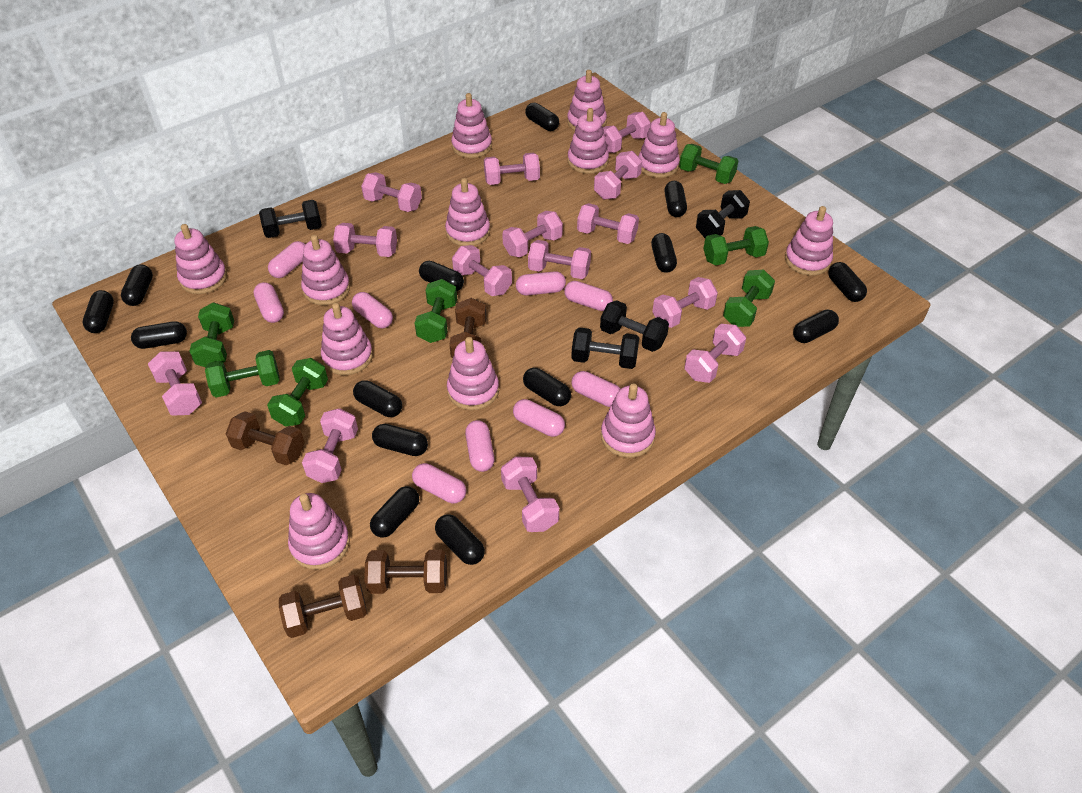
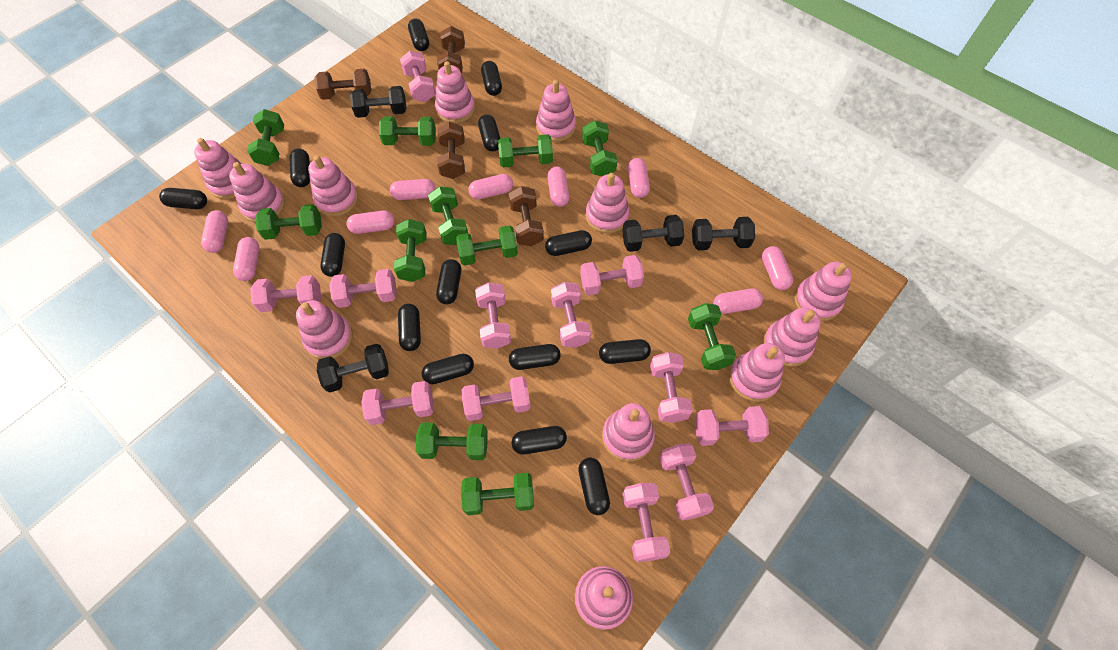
green dumbbell: [189,303,234,367] [205,350,279,397] [267,358,328,426] [415,279,457,343] [679,144,738,184] [703,226,769,265] [723,270,775,327] = 7 -> [247,109,284,166] [255,204,322,240] [379,116,436,146] [394,219,427,282] [416,422,488,460] [428,186,468,245] [456,225,518,265] [461,473,534,515] [498,134,553,167] [582,120,617,176] [688,303,736,370] = 11
pink dumbbell: [148,351,202,415] [302,408,358,483] [333,223,397,257] [361,172,422,212] [452,245,512,296] [484,153,540,185] [501,457,559,532] [502,211,563,257] [528,240,591,279] [577,203,639,244] [594,151,642,200] [603,112,651,153] [652,277,718,328] [685,324,746,383] = 14 -> [250,275,321,312] [329,269,397,308] [361,381,433,425] [400,51,436,102] [462,376,531,421] [475,282,511,349] [551,282,591,348] [580,255,644,296] [623,483,670,562] [650,352,693,423] [659,443,714,521] [695,406,769,446] = 12

